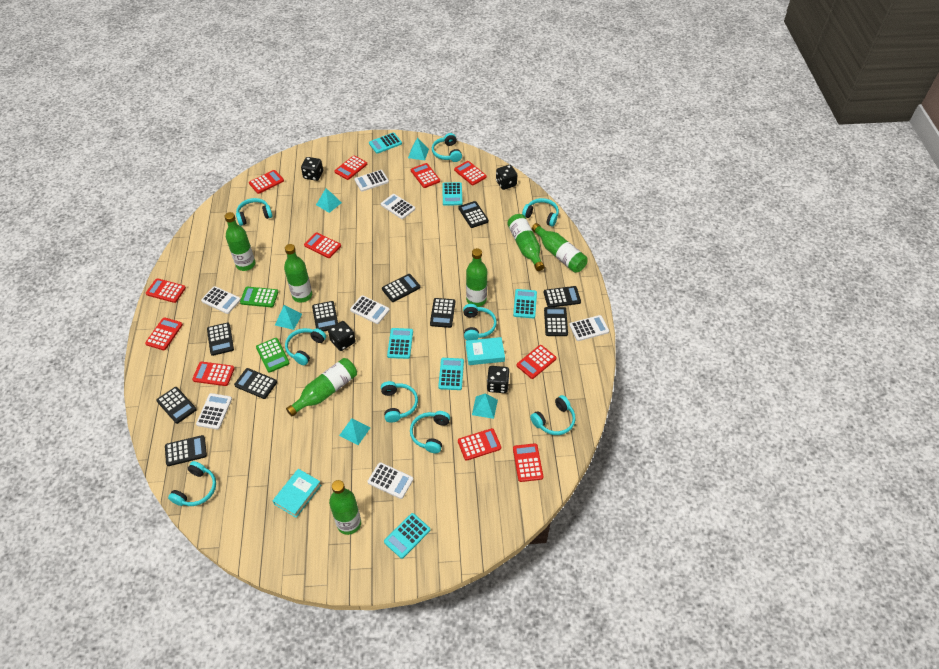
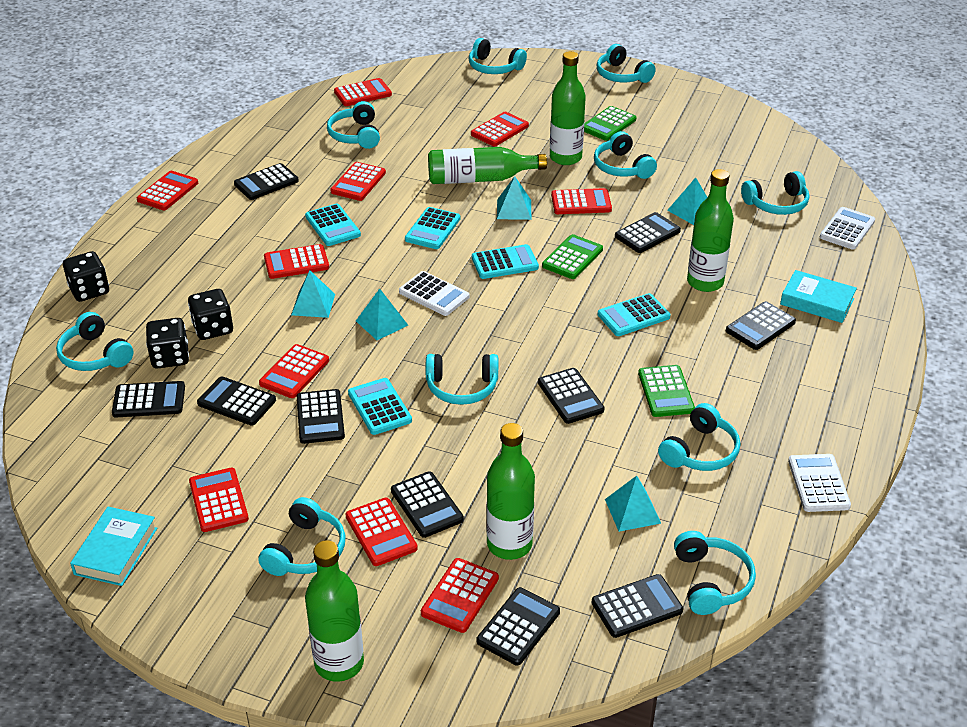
black dice: [301,157,323,181] [328,321,355,351] [487,366,510,393] [496,165,517,190] = 4 -> [63,251,109,302] [146,318,189,369] [188,289,233,340] = 3
green bottle: [225,212,255,271] [284,244,312,303] [286,358,357,417] [329,480,361,535] [466,248,487,307] [507,214,545,271] [531,223,588,273] = 7 -> [305,540,364,682] [428,147,547,184] [486,423,535,560] [550,51,586,165] [687,169,734,292] = 5
green calculator: [240,287,278,307] [256,338,290,373] = 2 -> [542,234,603,279] [584,106,636,141] [638,365,695,417] = 3
red calculator: [145,317,183,350] [146,278,186,303] [192,362,235,386] [249,170,284,194] [304,232,341,258] [334,155,367,180] [411,163,440,188] [454,161,487,185] [458,428,501,461] [513,443,544,482] [517,345,557,379] = 11 -> [137,171,198,210] [189,468,249,532] [259,344,329,398] [264,244,329,279] [330,162,386,201] [334,78,392,106] [346,498,418,566] [421,558,499,633] [471,112,529,146] [551,188,612,214] = 10
turquoise calculator: [369,133,402,154] [384,513,430,559] [387,328,413,359] [438,358,464,390] [442,182,463,206] [513,289,537,318] = 6 -> [305,204,361,246] [348,378,412,435] [405,207,460,249] [472,244,539,279] [598,293,671,336] = 5
turquoise headphones: [168,461,216,506] [236,198,273,226] [285,328,326,365] [381,381,418,423] [410,411,450,453] [432,133,462,162] [463,304,497,340] [522,198,559,227] [530,395,576,435] = 9 -> [56,312,134,371] [258,497,346,576] [327,101,380,149] [426,354,498,405] [468,38,527,74] [594,131,657,179] [597,44,656,83] [658,403,740,471] [674,531,756,615] [741,171,809,215] = 10
white calculator: [196,393,232,430] [201,286,241,314] [350,295,390,324] [355,170,389,191] [368,462,413,499] [381,194,415,219] [569,315,609,341] = 7 -> [399,271,469,316] [788,454,851,512] [820,207,875,250] = 3

